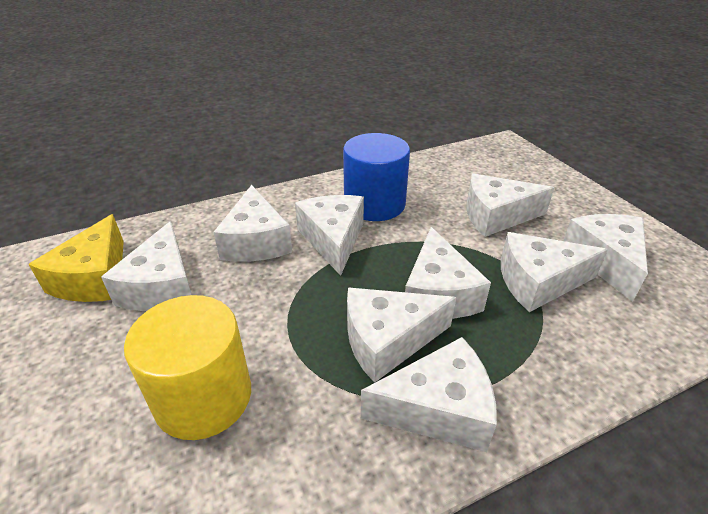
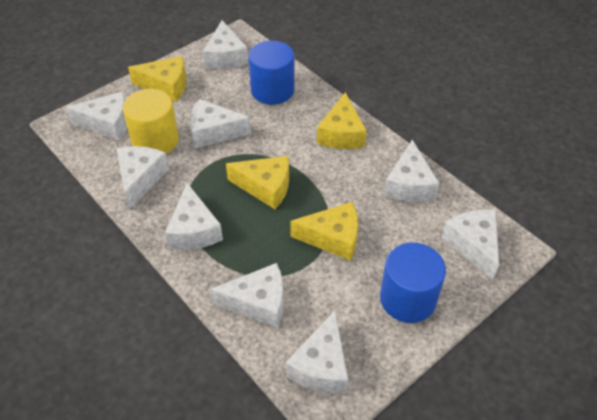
blue cylinder: [343,133,410,221] = 1 -> [248,41,295,105] [380,243,446,323] = 2
yellow cheese: [28,214,124,302] = 1 -> [128,56,187,102] [226,156,289,209] [290,202,358,261] [317,92,367,149] = 4

